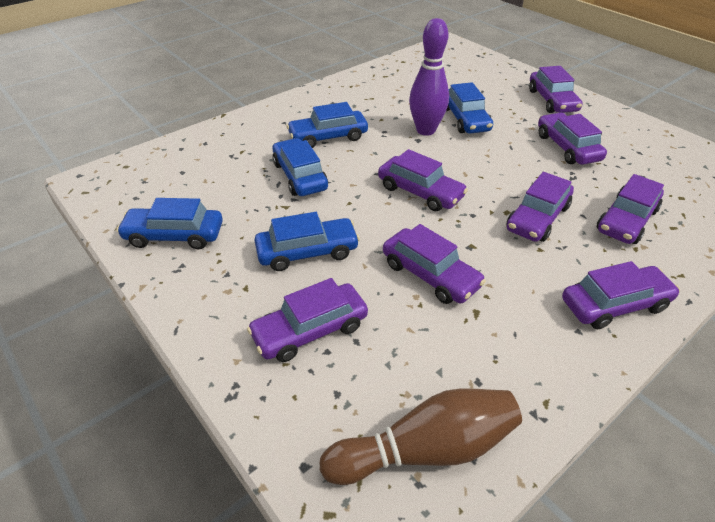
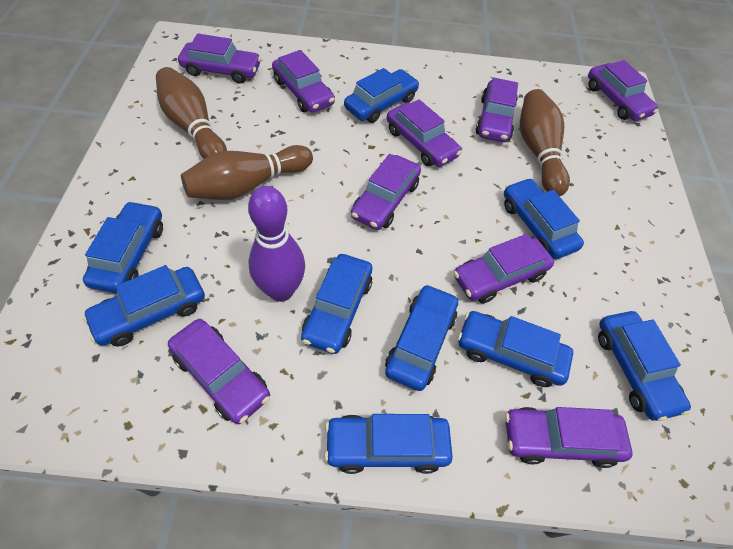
blue car: [116,198,223,249] [254,212,360,271] [273,138,328,196] [286,102,368,148] [446,82,493,134] = 5 -> [82,265,205,346] [83,201,163,294] [301,254,372,354] [324,414,453,474] [344,68,419,123] [385,284,458,391] [458,311,573,387] [504,178,584,259] [598,311,691,421] = 9
brown bowling pin: [320,389,522,485] = 1 -> [156,67,227,159] [181,145,313,200] [520,89,570,196] = 3
purple car: [247,278,368,362] [378,149,468,212] [383,224,486,304] [506,172,574,242] [529,66,583,113] [538,113,607,165] [562,261,680,329] [597,174,664,244] = 8 -> [168,319,270,424] [178,33,261,84] [272,50,335,113] [351,154,421,230] [387,99,462,167] [454,234,554,303] [476,78,518,142] [505,407,633,468] [588,60,658,121] = 9

